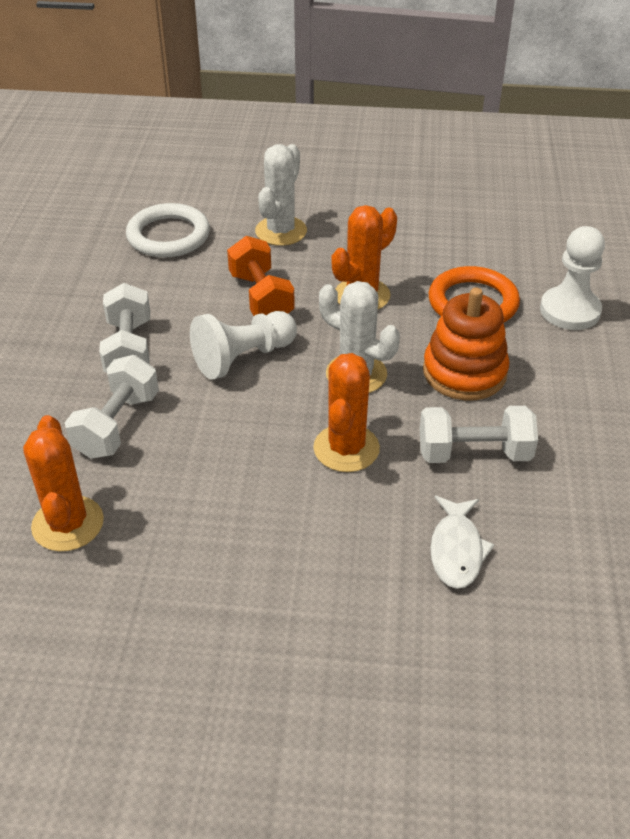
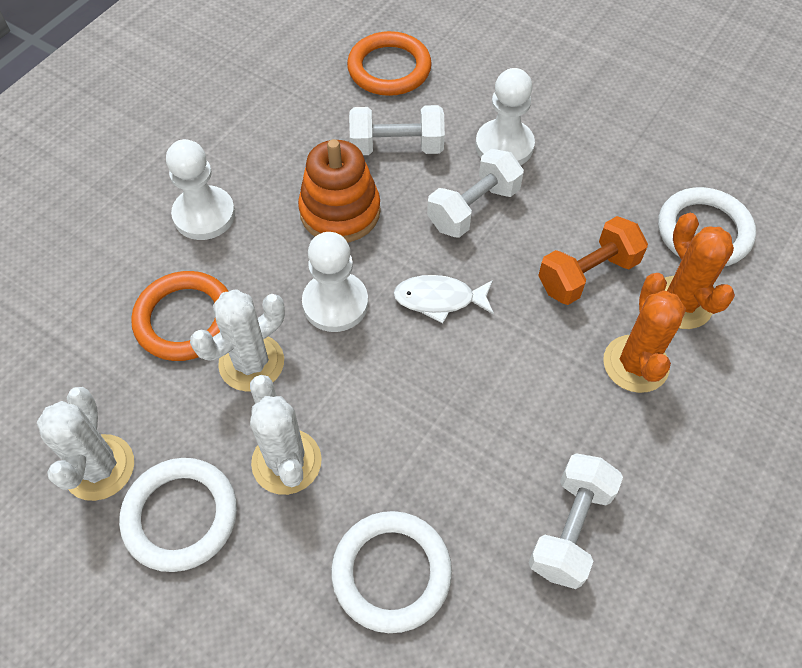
orange cactus: [23,415,104,552] [313,353,380,472] [332,205,397,309] = 3 -> [603,273,686,393] [664,213,735,329] = 2
orange ring: [429,266,520,323] = 1 -> [131,271,229,361] [347,31,432,96] = 2
white cactus: [255,144,307,246] [319,281,400,393] = 2 -> [37,387,134,501] [190,289,285,392] [250,375,322,495] = 3
white pawn: [190,311,297,380] [540,226,605,330] = 2 -> [166,139,235,240] [302,232,368,332] [475,68,535,165] = 3
white ring: [126,203,210,258] = 1 -> [119,458,237,572] [331,511,452,633] [658,187,756,266] = 3

